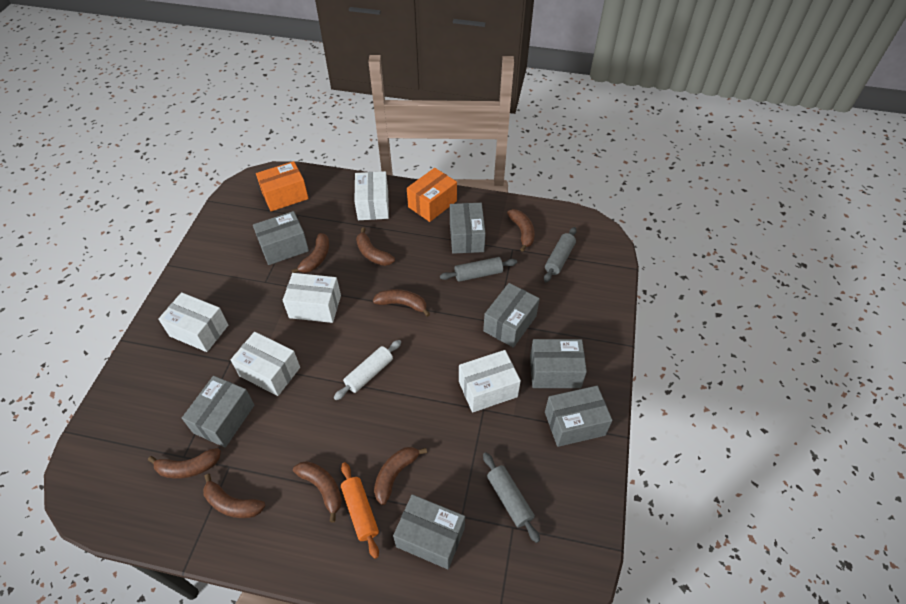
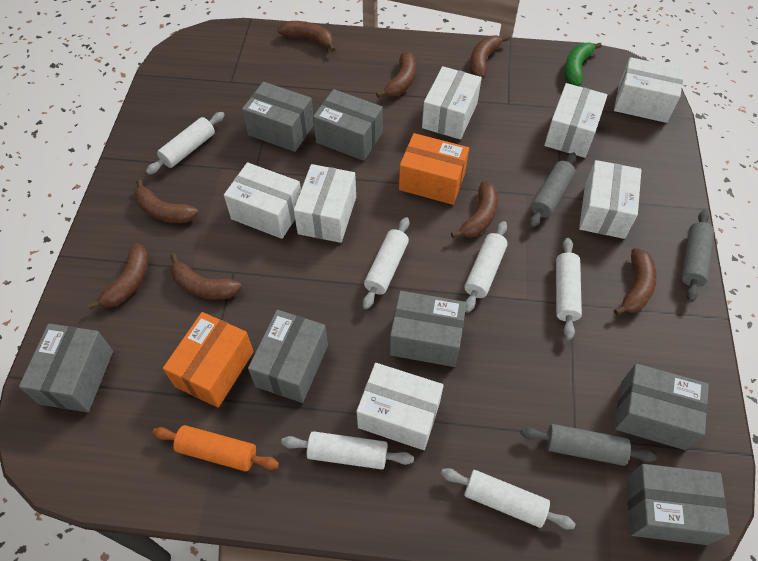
green banana: none = 0 -> [564,43,602,86] = 1
white box: [158,292,228,352] [231,332,300,396] [283,273,341,323] [354,171,389,220] [459,350,521,413] = 5 -> [224,162,301,239] [293,164,356,243] [356,363,444,450] [422,66,482,140] [544,83,607,158] [579,160,641,239] [614,57,684,123] = 7
white rolling pin: [334,340,401,400] = 1 -> [146,112,225,175] [281,431,414,470] [363,217,409,309] [441,468,575,529] [465,221,508,313] [556,238,582,340] = 6

